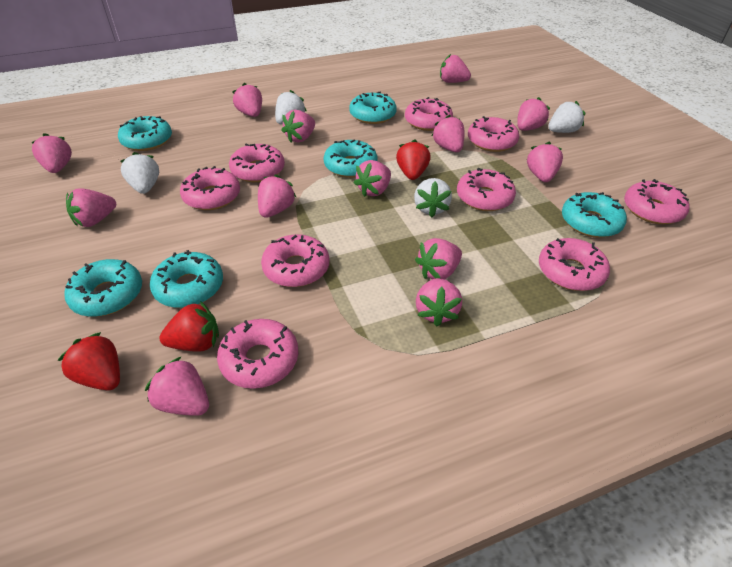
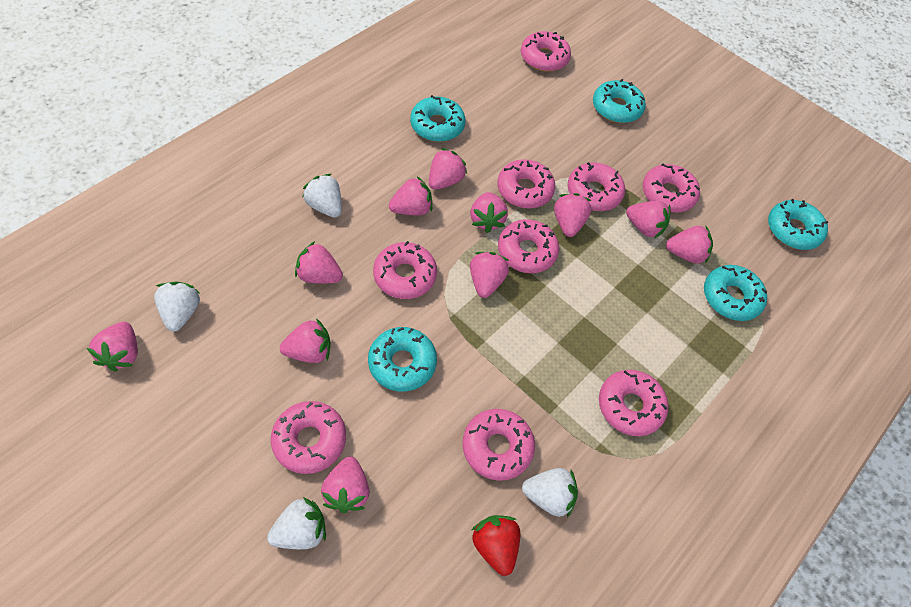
pink strawberry: [31,133,72,173] [66,188,116,227] [145,356,209,416] [233,83,262,117] [258,174,296,218] [281,110,315,143] [354,160,391,197] [415,238,462,279] [416,278,462,326] [432,115,464,152] [440,54,471,83] [517,97,550,131] [527,142,563,182] = 13 -> [87,322,138,372] [280,318,331,363] [295,241,343,284] [321,456,370,513] [389,176,432,215] [429,148,467,190] [470,192,508,233] [470,252,509,298] [554,193,592,237] [626,201,670,239] [666,226,713,264] = 11
red strawberry: [57,332,120,390] [159,301,219,352] [396,139,431,180] = 3 -> [472,515,520,576] = 1
turquoise donut: [64,259,142,317] [118,116,172,151] [150,250,223,308] [324,140,378,178] [349,91,397,124] [562,192,627,238] = 6 -> [368,327,437,392] [410,95,465,142] [593,79,646,123] [704,265,768,321] [768,199,828,250] = 5

